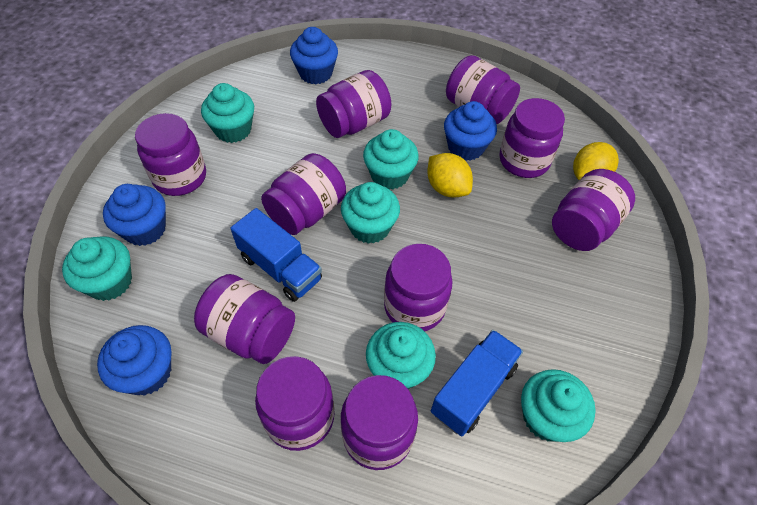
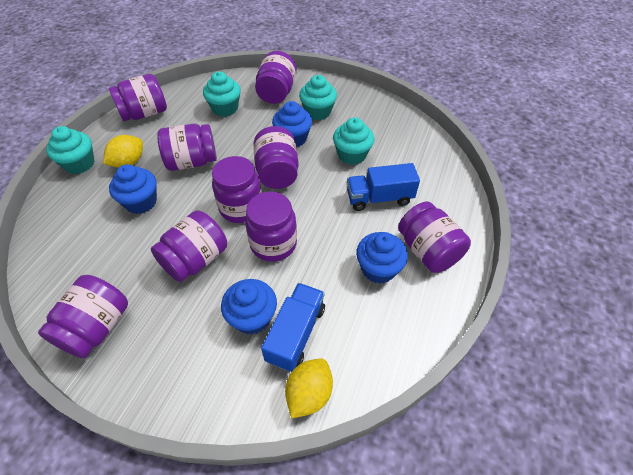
purple jar: [135,113,206,196] [194,274,295,364] [255,356,334,451] [261,153,346,235] [316,70,391,138] [341,375,418,470] [384,244,453,331] [446,55,520,124] [499,98,565,178] [552,169,635,251] = 10 -> [38,275,128,358] [109,74,167,121] [151,211,227,282] [157,124,217,171] [212,156,262,223] [245,192,297,262] [253,126,299,189] [255,51,297,104] [398,202,471,273] = 9
turquoise cupcake: [62,236,132,301] [201,83,254,143] [341,182,400,244] [363,129,419,189] [366,322,436,389] [521,369,596,442] = 6 -> [46,126,95,174] [203,71,241,117] [299,75,337,120] [333,117,374,165] = 4

